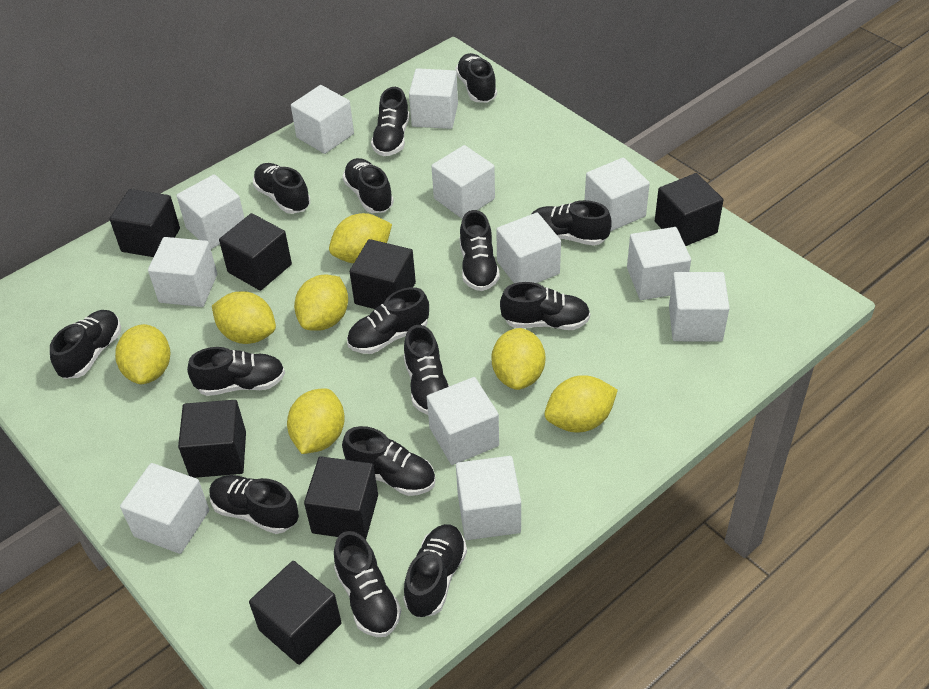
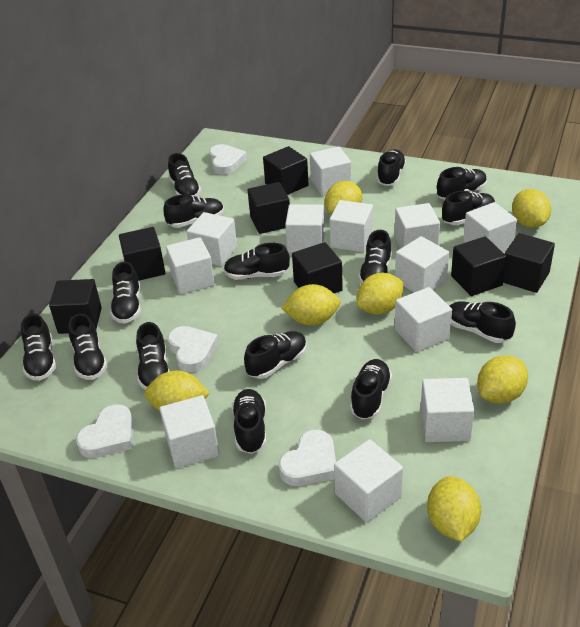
white heart: none = 0 -> [76,404,133,458] [167,326,219,372] [209,144,247,175] [279,430,336,486] = 4

